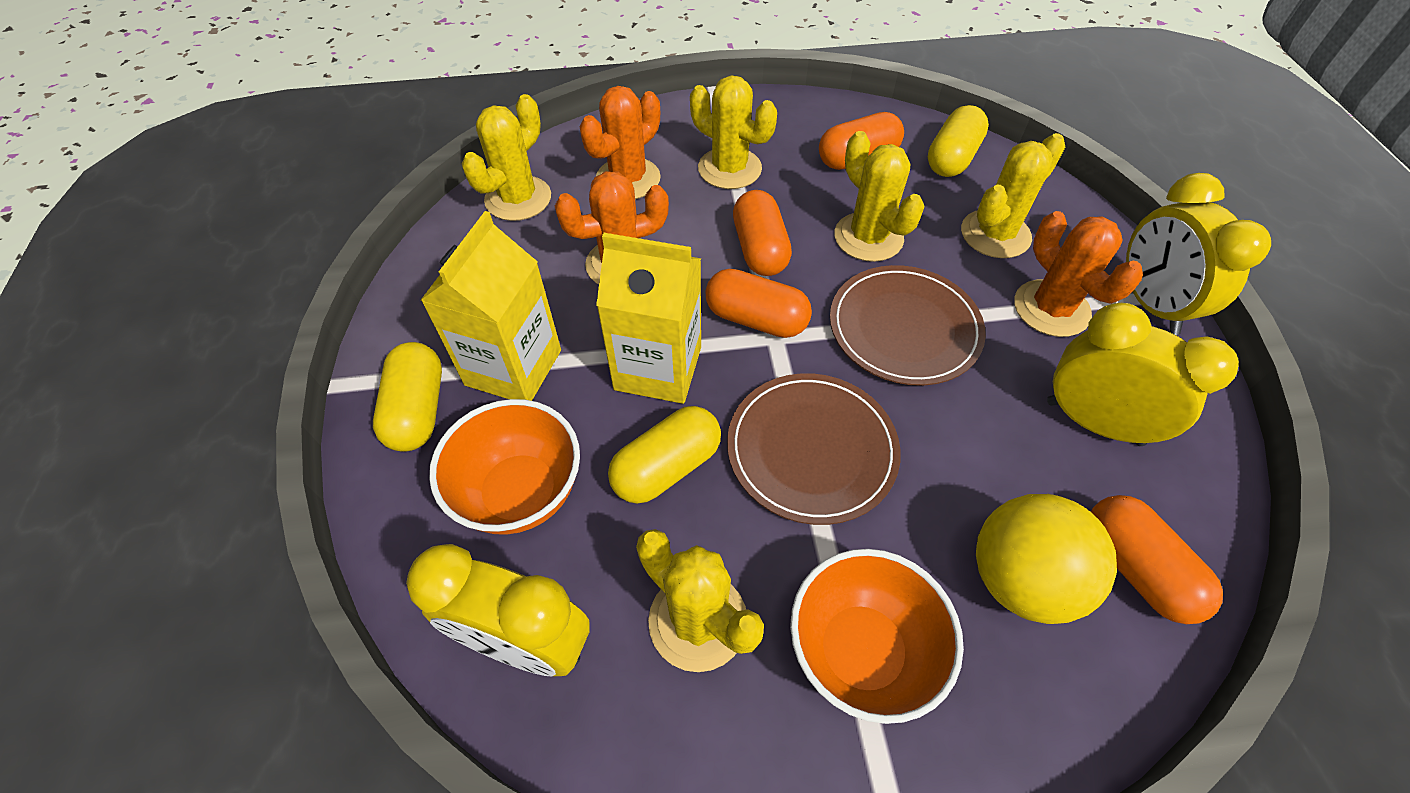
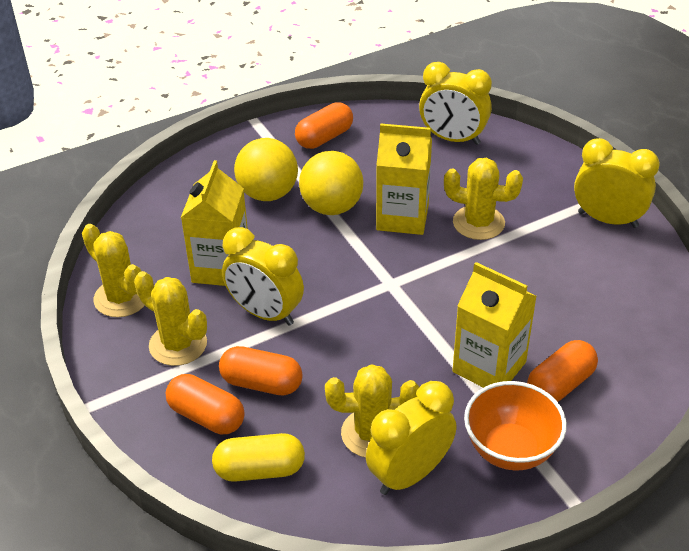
brown plate: [727,373,901,525] [830,265,986,386] = 2 -> none = 0
orange bowl: [429,399,580,535] [790,549,964,724] = 2 -> [464,381,567,471] = 1
orange cactus: [555,171,669,285] [579,86,661,199] [1014,211,1143,337] = 3 -> none = 0
yellow ball: [976,494,1117,624] = 1 -> [234,138,298,201] [299,151,363,215] = 2
yellow cactus: [462,94,551,221] [636,529,764,672] [690,75,777,189] [834,131,925,262] [961,133,1065,258] = 5 -> [82,224,145,317] [134,271,207,366] [325,364,420,458] [444,158,523,240] = 4
yellow capsule: [373,342,442,451] [608,406,721,504] [928,105,989,177] = 3 -> [212,433,305,482] = 1
yellow carton: [420,211,561,401] [596,233,701,404] = 2 -> [181,160,248,286] [376,123,432,235] [452,262,537,388] = 3
yellow clock: [406,544,590,676] [1047,303,1239,446] [1126,173,1271,335] = 3 -> [222,227,304,326] [366,381,456,495] [419,62,492,145] [574,138,660,228] = 4

